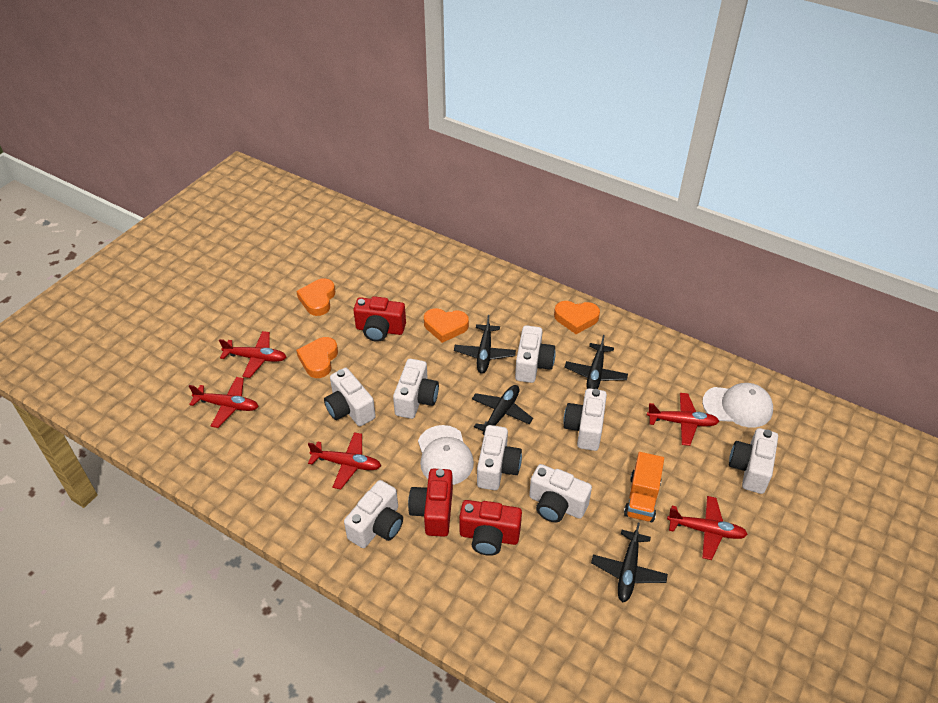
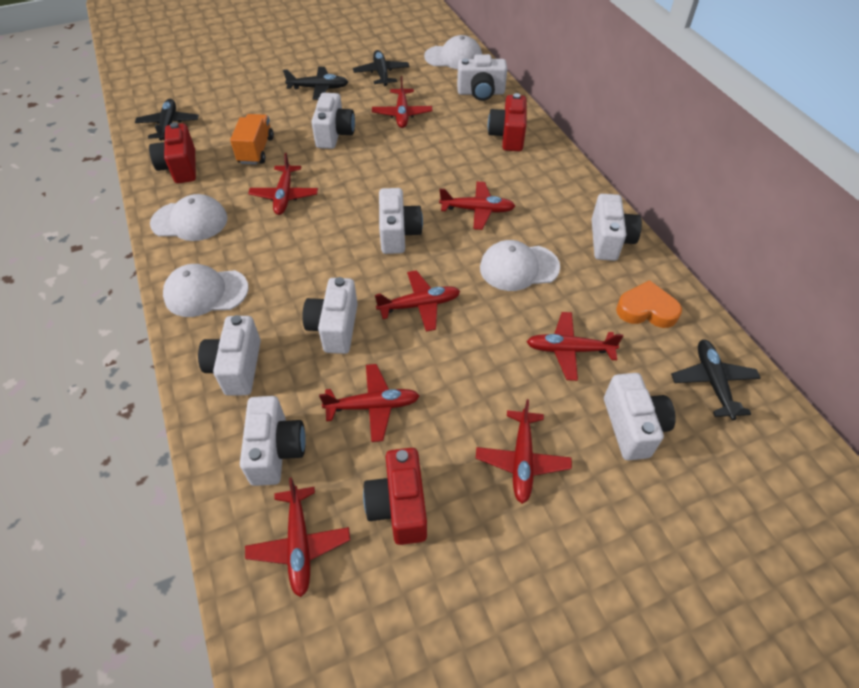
orange heart: [296,278,335,316] [296,337,338,378] [424,308,469,343] [554,301,600,334] = 4 -> [616,280,682,328] = 1
red plane: [189,377,259,428] [219,331,286,378] [308,432,381,489] [647,393,719,446] [667,496,748,560] = 5 -> [245,477,350,597] [248,153,318,215] [319,364,419,442] [372,76,432,128] [375,270,460,332] [439,182,515,230] [476,399,572,504] [527,312,623,381] = 8
white cap: [418,425,474,485] [702,383,773,428] = 2 -> [150,194,228,241] [163,264,249,317] [424,35,482,69] [480,240,560,291] = 4

